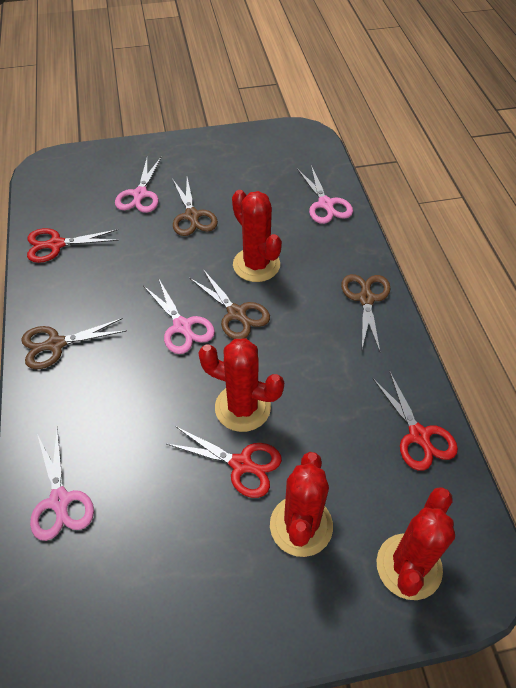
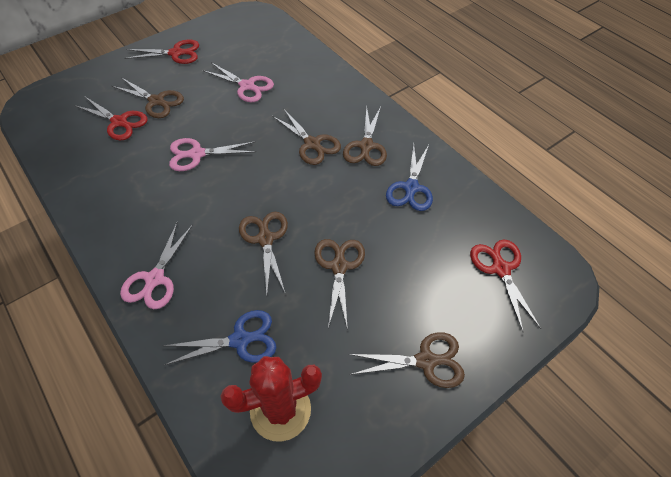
blue scissors: none = 0 -> [163,310,277,365] [386,144,433,211] = 2
brown scissors: [21,318,127,369] [173,178,218,236] [189,269,270,339] [341,274,391,351] = 4 -> [112,77,184,118] [239,212,288,294] [272,109,341,165] [314,239,365,330] [343,107,387,166] [348,332,465,388] = 6
pink scissors: [30,428,94,541] [115,157,161,213] [144,279,215,354] [297,165,353,224] = 4 -> [120,223,193,309] [169,138,256,171] [202,62,274,102] = 3
red cactus: [198,338,284,432] [232,190,282,282] [270,452,333,557] [376,487,455,600] = 4 -> [221,356,322,442] = 1

